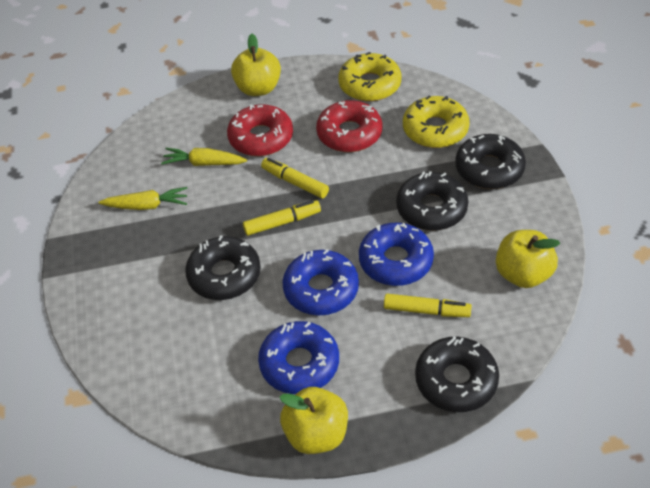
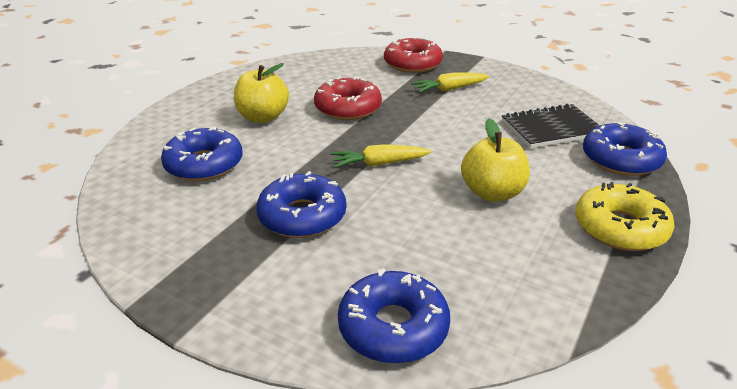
black donut: [185,235,261,300] [396,171,468,231] [415,336,499,412] [455,134,526,189] = 4 -> none = 0
black notebook: none = 0 -> [502,103,600,148] = 1
blue donut: [258,321,339,394] [283,249,359,315] [359,223,434,286] = 3 -> [161,126,242,181] [256,171,346,238] [338,268,450,364] [583,122,667,176] = 4
yellow apple: [231,34,281,96] [280,387,348,454] [496,230,560,288] = 3 -> [234,63,289,123] [461,118,530,202] = 2
yellow donut: [338,52,401,102] [403,95,470,148] = 2 -> [575,182,674,251] = 1
yellow marker: [243,200,321,236] [261,158,329,199] [384,294,472,317] = 3 -> none = 0

